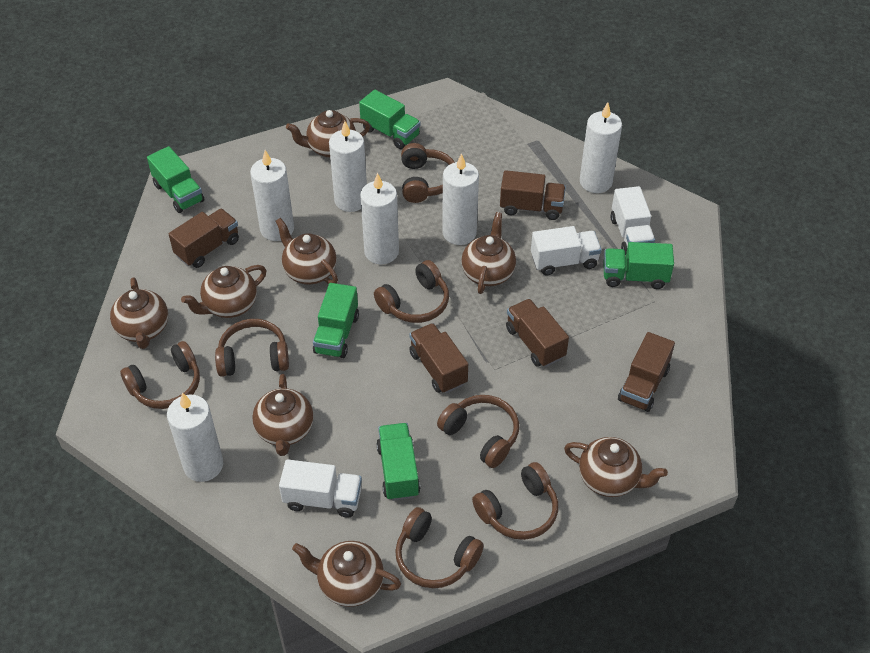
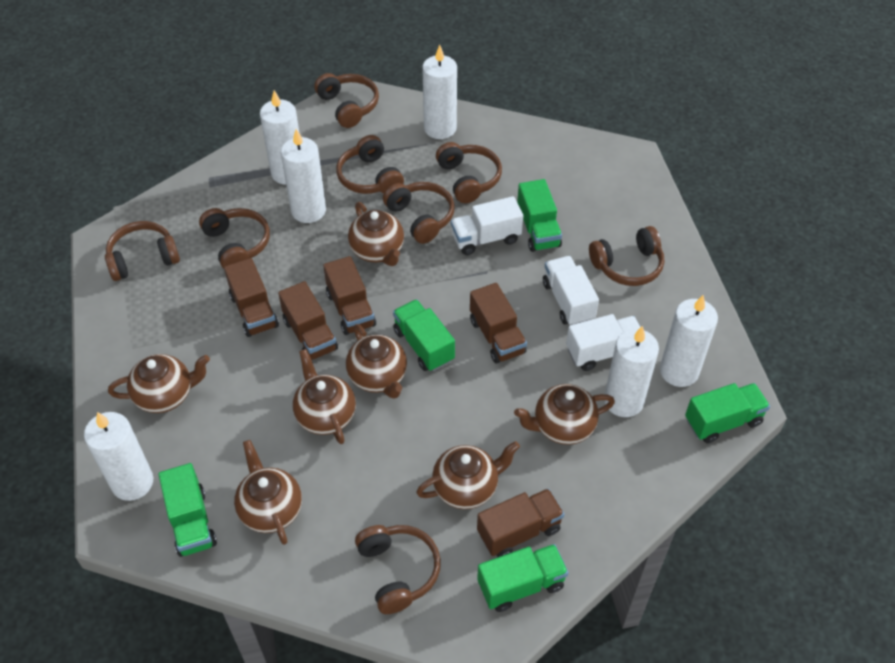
brown headphones: [120,341,200,409] [215,319,289,377] [374,260,449,323] [395,507,484,588] [401,143,455,203] [437,395,519,468] [472,462,558,540] = 7 -> [105,221,180,281] [199,208,270,269] [314,73,379,128] [336,135,404,194] [355,525,441,614] [383,182,455,244] [436,142,502,203] [589,226,664,286] = 8
brown teapot: [110,277,168,349] [181,265,266,318] [252,374,314,456] [276,218,338,285] [286,110,370,158] [292,541,401,607] [461,212,516,294] [564,437,668,497] = 8 -> [108,354,210,413] [234,440,302,545] [293,349,356,444] [346,324,407,399] [348,202,404,266] [416,441,520,509] [514,384,615,445] = 7

